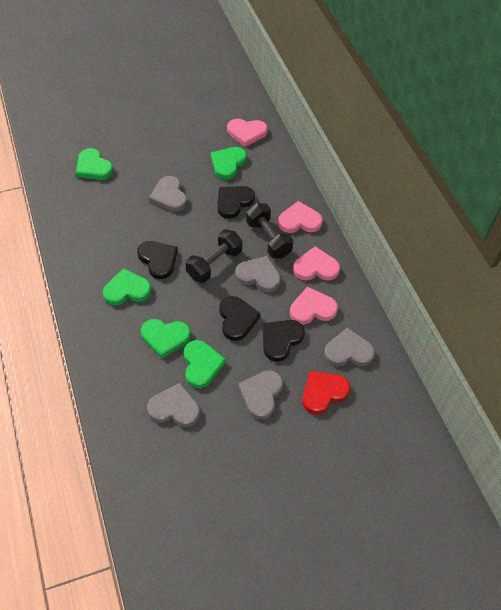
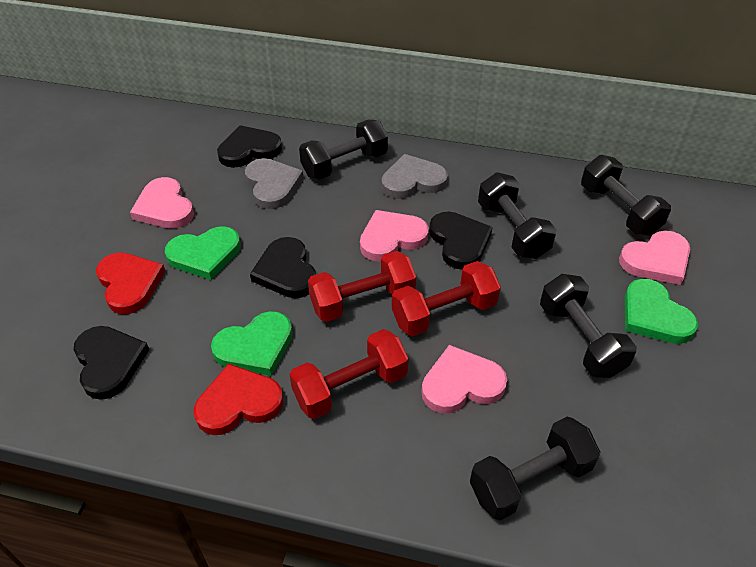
black dumbbell: [185,229,243,283] [246,203,294,258] = 2 -> [299,120,388,180] [470,417,600,521] [478,172,556,259] [540,274,637,378] [581,155,671,236] = 5
green heart: [76,148,113,180] [103,268,152,305] [141,319,191,359] [183,340,226,388] [211,147,247,180] = 5 -> [165,226,240,280] [211,311,293,376] [624,279,698,344] = 3
grey heart: [147,383,200,427] [149,176,187,212] [235,256,281,292] [238,370,283,420] [324,327,375,366] = 5 -> [245,158,303,209] [382,154,448,199] = 2
red dumbbell: none = 0 -> [290,329,409,419] [308,251,416,322] [392,261,501,336] = 3
red heart: [302,371,350,414] = 1 -> [96,252,166,314] [194,363,284,435] = 2

